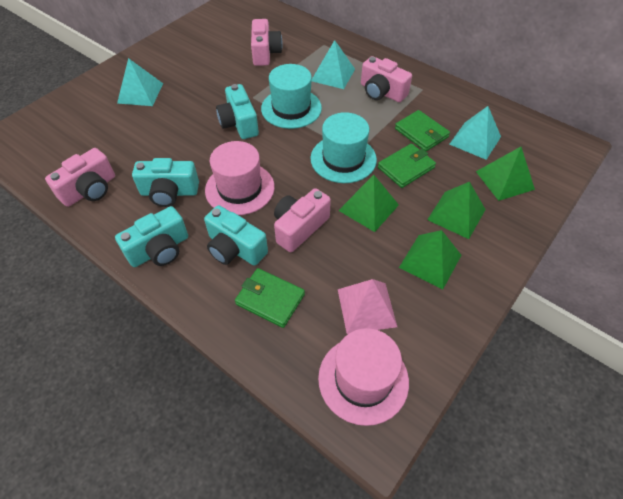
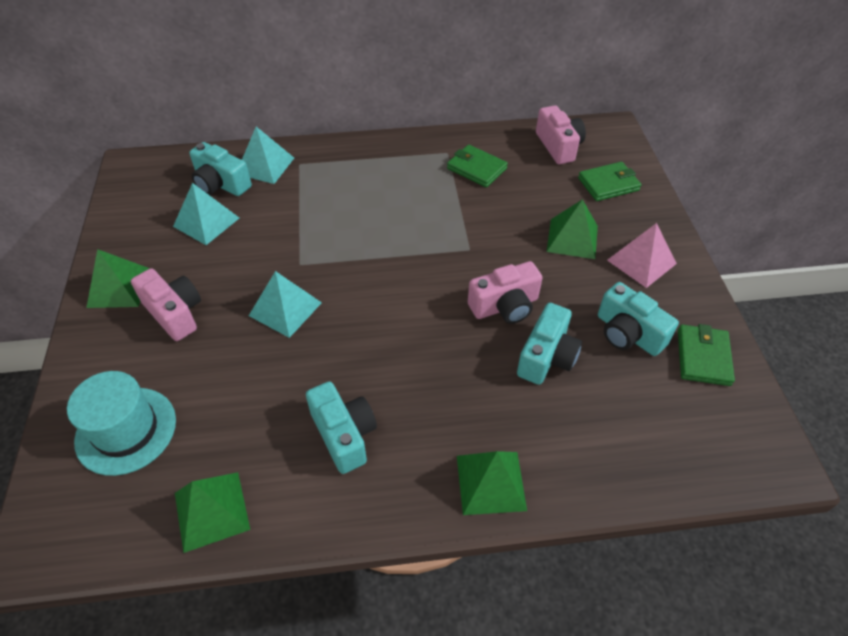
pink camera: [45,148,115,207] [251,19,283,66] [274,188,331,252] [361,56,412,102] = 4 -> [131,268,201,341] [468,261,542,324] [536,105,586,164] = 3
pink hat: [205,141,275,215] [318,328,409,426] = 2 -> none = 0
turquoise hat: [261,64,322,129] [310,112,377,183] = 2 -> [67,371,176,476] = 1

